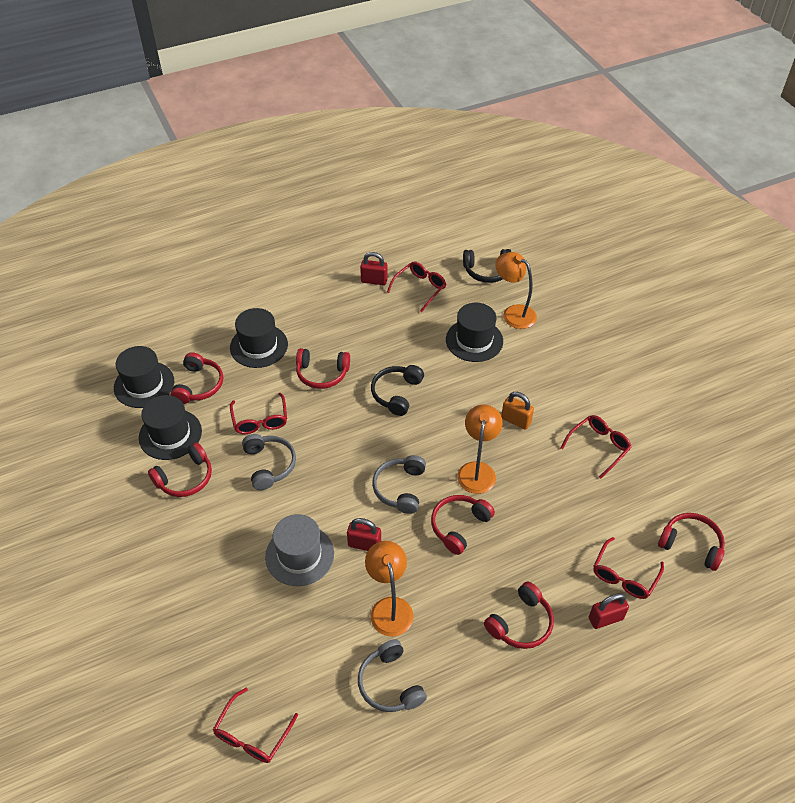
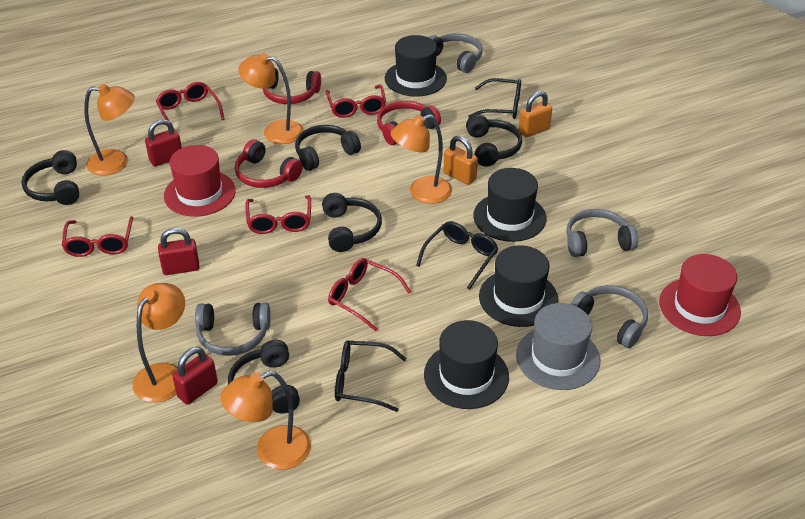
black glasses: none = 0 -> [335,340,406,412] [416,221,499,290] [468,78,521,119] = 3
black headphones: [371,365,424,416] [463,249,511,283] = 2 -> [22,150,79,205] [228,340,300,413] [295,125,361,171] [322,193,382,252] [466,114,522,167] = 5
grey headphones: [242,434,296,490] [358,639,427,712] [372,455,426,514] = 3 -> [195,303,271,356] [429,33,483,73] [566,209,638,257] [571,285,648,348] = 4
orange lamp: [365,541,413,637] [457,405,503,494] [495,252,537,329] = 3 -> [84,84,135,176] [133,283,185,403] [220,371,311,470] [238,53,304,144] [391,114,452,204] = 5
orange padlock: [501,392,534,430] = 1 -> [444,136,478,185] [519,91,552,137] = 2
red hat: none = 0 -> [164,145,236,217] [659,254,741,336] = 2
red headphones: [148,442,212,497] [170,352,223,404] [296,348,350,389] [431,495,495,555] [484,582,554,649] [658,513,725,571] = 6 -> [235,139,302,188] [263,68,321,104] [377,101,441,145] = 3

